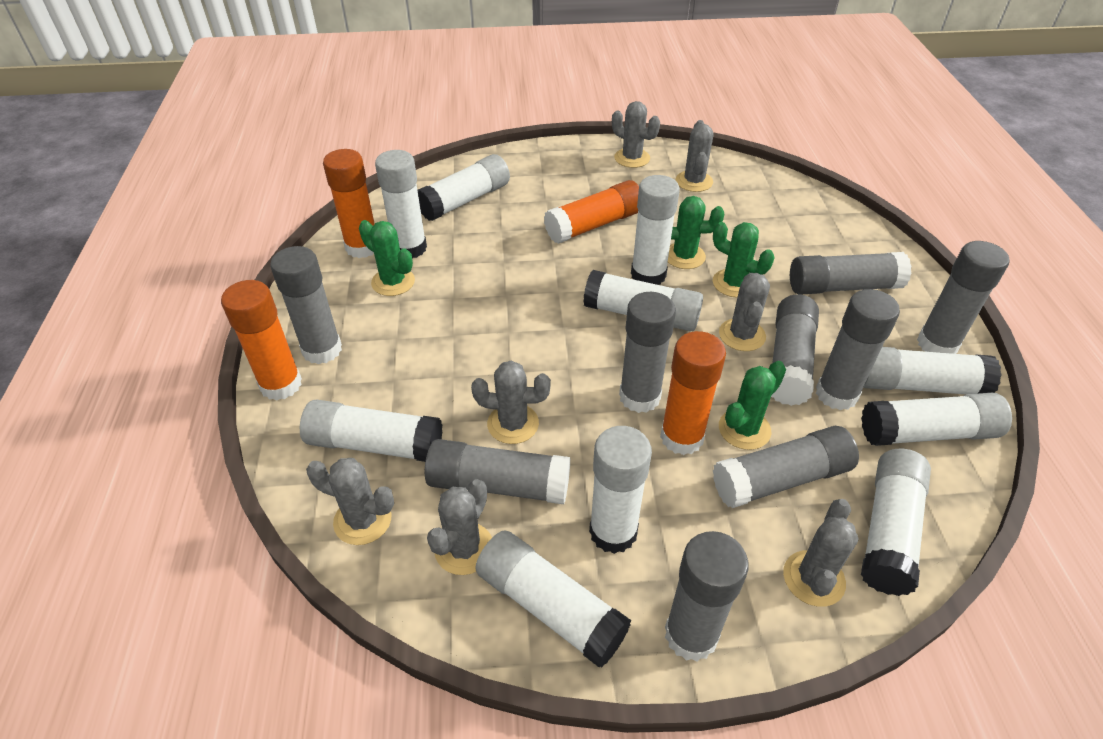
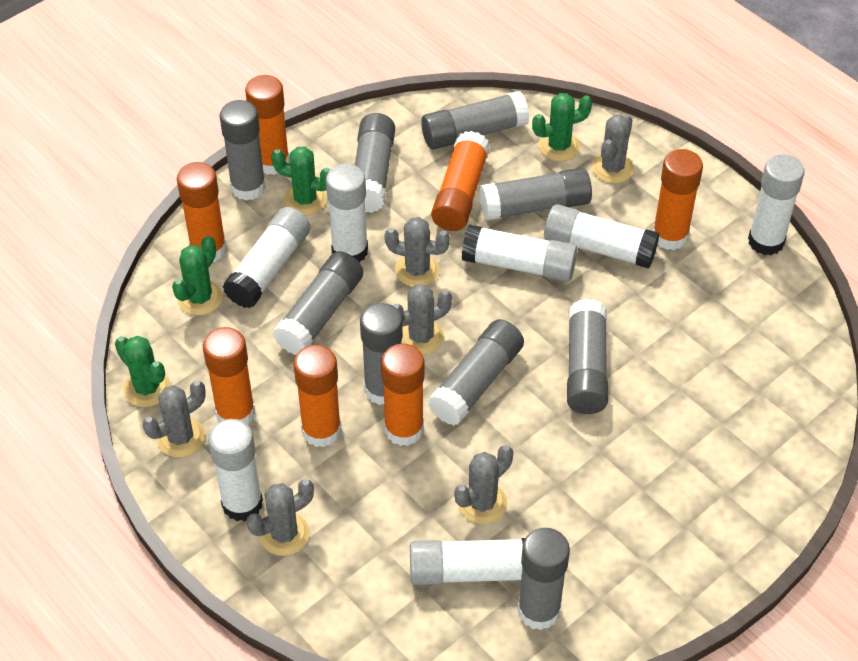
grey cactus: [306,458,394,545] [427,479,492,575] [471,361,551,444] [612,101,660,168] [676,120,713,192] [719,273,770,351] [783,499,859,607] = 7 -> [143,381,206,457] [246,479,314,556] [385,217,450,287] [392,284,452,355] [454,445,513,524] [592,114,634,183] = 6
orange glue stick: [221,280,302,401] [323,149,375,258] [544,180,639,244] [660,331,726,455] = 4 -> [177,162,227,262] [203,327,256,425] [245,75,290,175] [293,345,341,447] [381,344,425,446] [431,131,490,231] [653,149,703,250] = 7
white glue stick: [300,399,442,462] [375,150,427,258] [418,154,510,221] [475,530,631,668] [583,270,703,331] [589,426,652,554] [631,175,680,285] [861,393,1012,446] [861,449,931,596] [863,347,1002,395] = 10 -> [208,419,263,521] [223,207,310,308] [326,164,368,263] [410,538,525,585] [462,225,577,282] [544,204,659,269] [748,154,805,255] = 7

